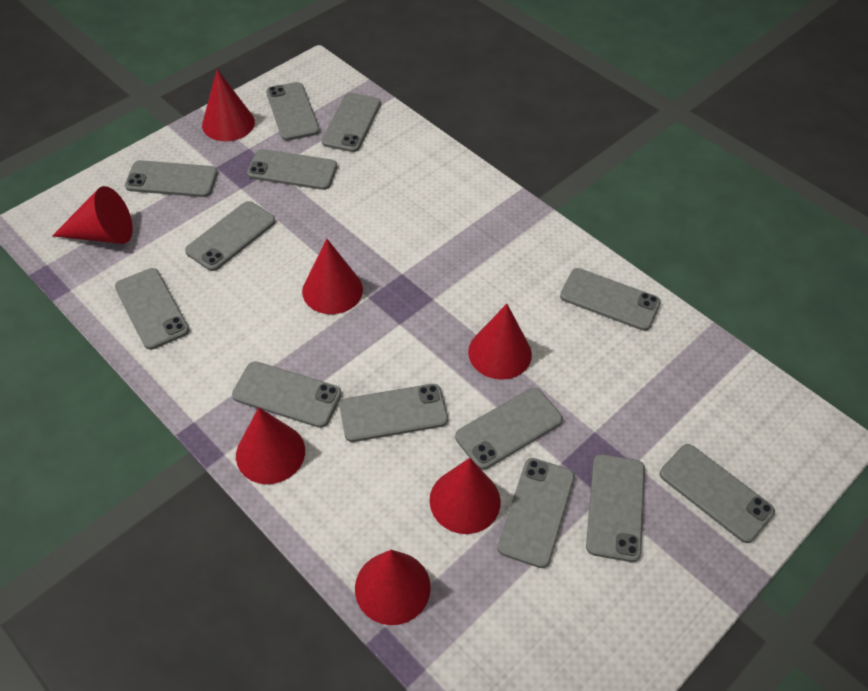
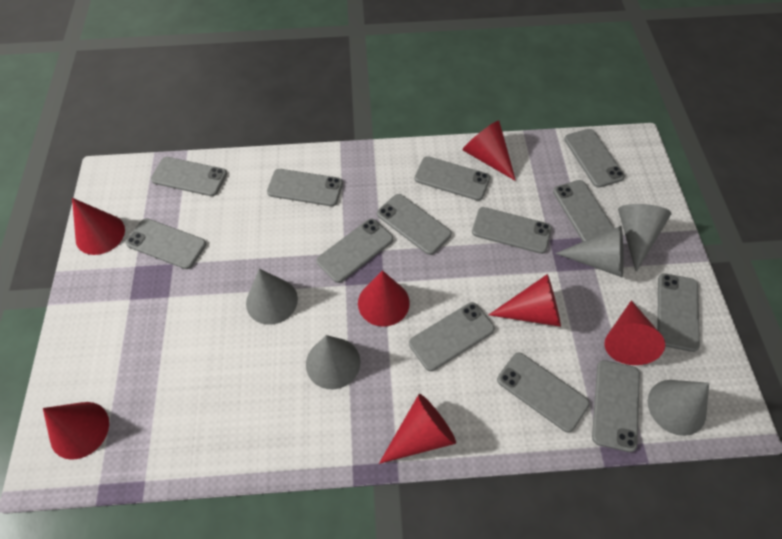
grey cone: none = 0 -> [246,269,298,325] [306,335,360,389] [556,226,624,277] [618,204,672,272] [648,380,709,436] = 5

